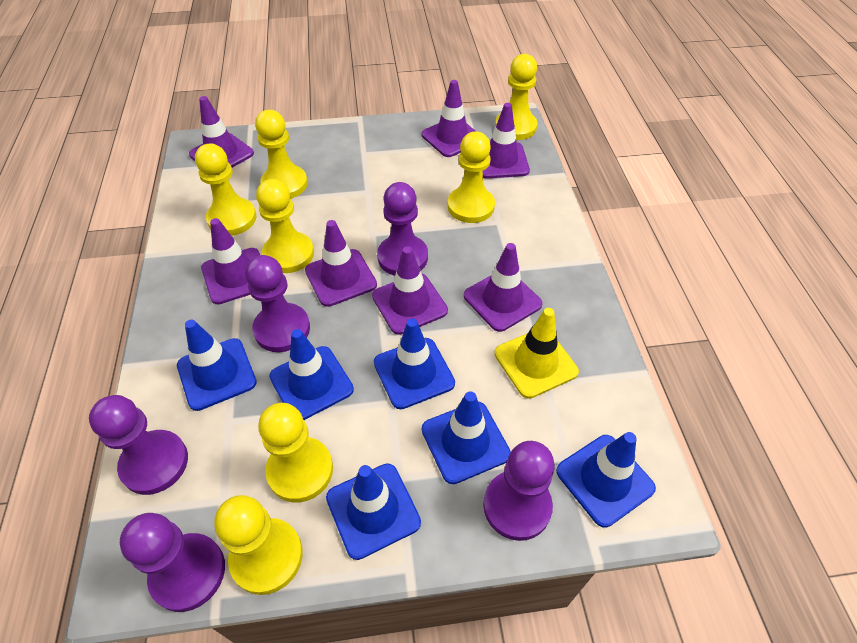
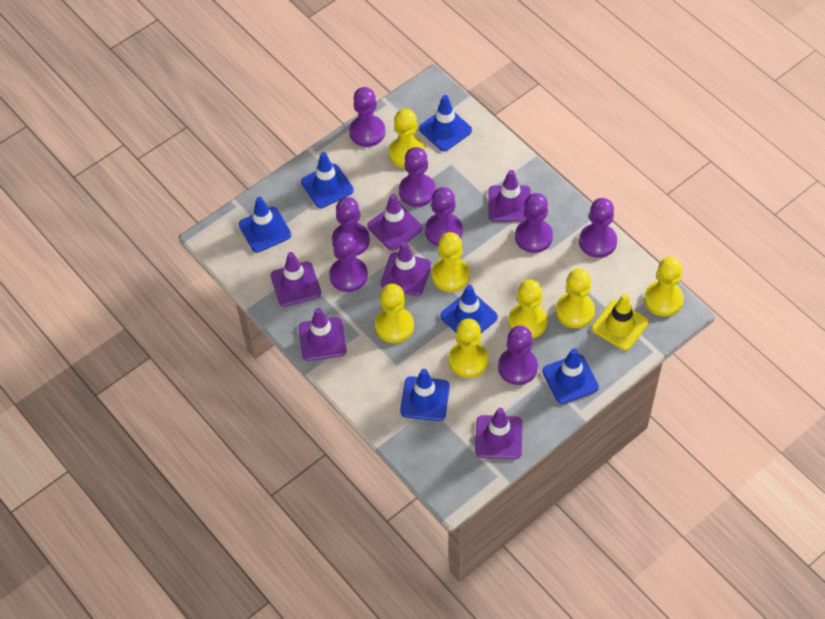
purple pawn: [89,395,188,495] [120,513,225,612] [245,255,310,352] [377,182,428,276] [483,441,555,541] = 5 -> [329,233,368,292] [332,197,370,255] [349,87,385,147] [399,147,436,207] [425,187,463,246] [498,326,538,385] [515,193,553,253] [579,198,617,258] = 8
purple traffic cone: [189,96,254,168] [201,218,260,304] [305,220,377,307] [372,246,448,335] [422,80,475,157] [464,243,543,332] [483,103,530,179] = 7 -> [271,252,321,307] [299,308,347,361] [367,194,422,251] [381,242,431,296] [475,408,523,459] [489,170,531,222] = 6

